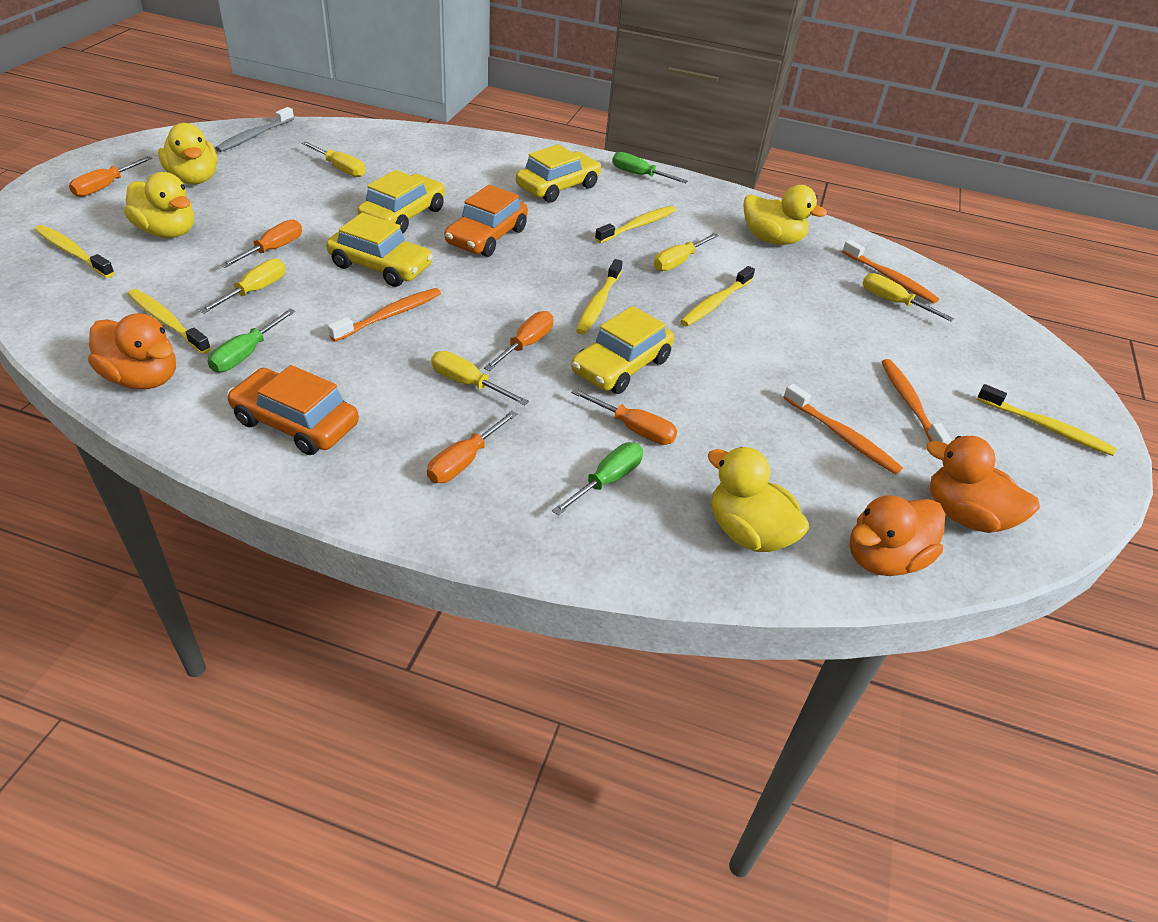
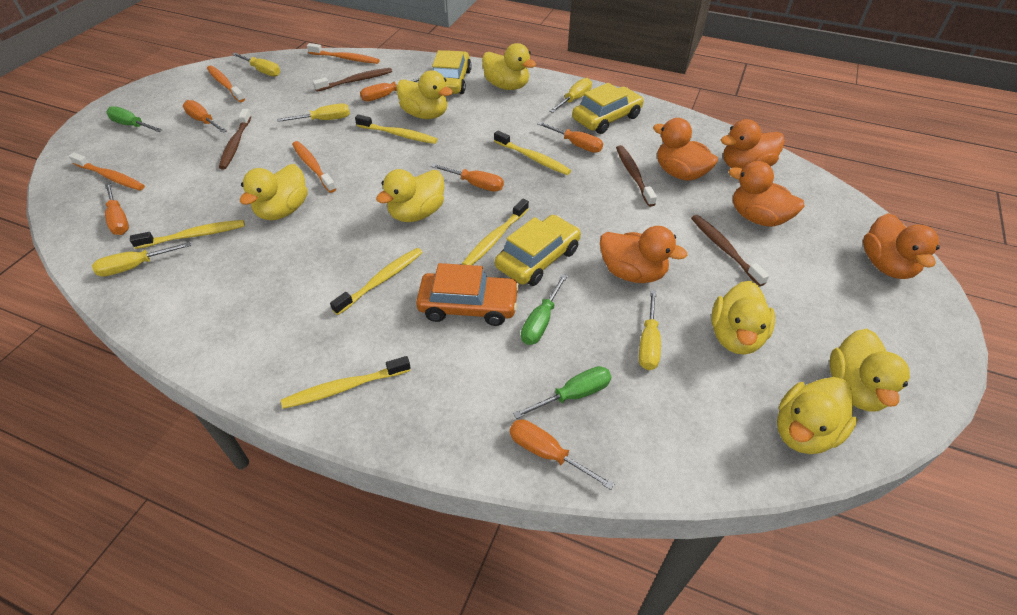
brown toothbrush: none = 0 -> [219,109,252,169] [313,68,392,92] [616,145,657,207] [691,215,769,286] = 4
grey toothbrush: [215,107,294,152] = 1 -> none = 0
orange car: [227,365,359,455] [445,185,528,257] = 2 -> [416,263,520,326] = 1
orange duck: [88,313,176,389] [849,496,945,576] [926,436,1040,533] = 3 -> [600,226,687,283] [653,118,718,181] [721,119,785,169] [728,161,805,227] [863,213,940,279] = 5
orange screwdriver: [69,156,152,197] [221,219,302,268] [427,410,517,483] [484,311,553,371] [571,388,677,445] = 5 -> [105,183,129,235] [183,100,227,133] [360,78,420,102] [431,164,504,192] [510,419,615,490] [537,122,603,153] = 6
yellow car: [326,213,433,287] [357,170,445,234] [516,144,601,203] [571,306,674,394] = 4 -> [432,50,472,94] [495,215,581,286] [572,83,644,134] = 3
yellow duck: [124,172,194,238] [158,123,217,184] [708,447,809,552] [744,185,827,245] = 4 -> [240,164,308,220] [376,169,444,222] [397,70,453,119] [482,43,536,90] [711,281,775,355] [777,377,857,454] [830,329,910,412] = 7

